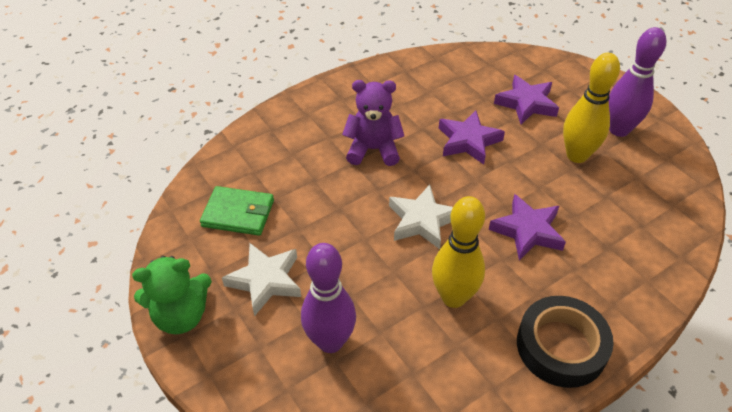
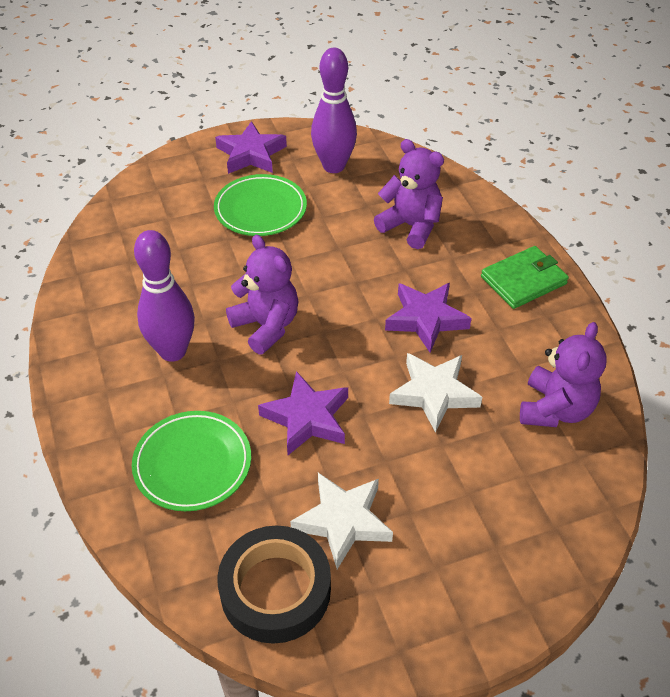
green plate: none = 0 -> [132,411,251,511] [214,174,307,236] = 2
green teddy bear: [132,256,212,334] = 1 -> none = 0
purple teddy bear: [342,80,404,166] = 1 -> [226,235,298,354] [374,139,444,249] [520,322,607,427] = 3
yellow bowling pin: [432,196,485,308] [563,53,620,163] = 2 -> none = 0

